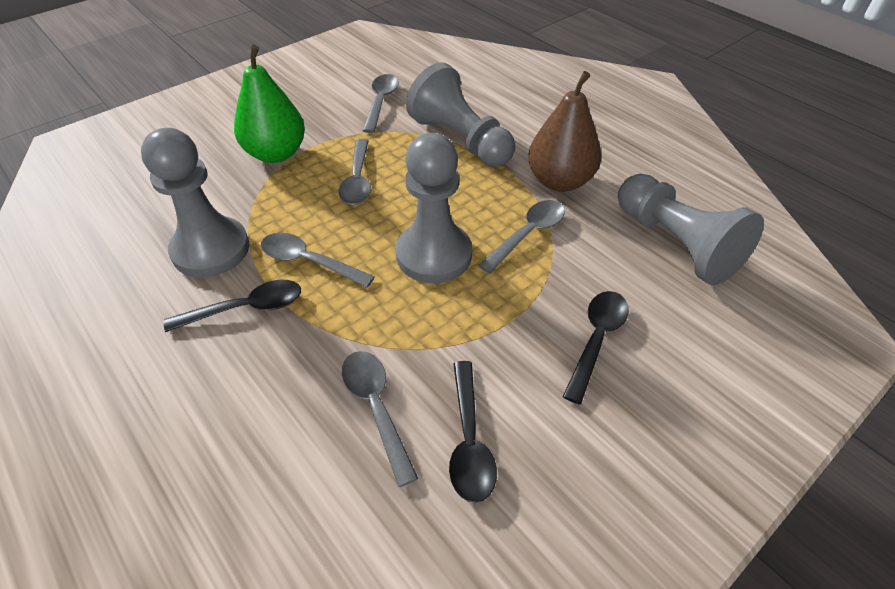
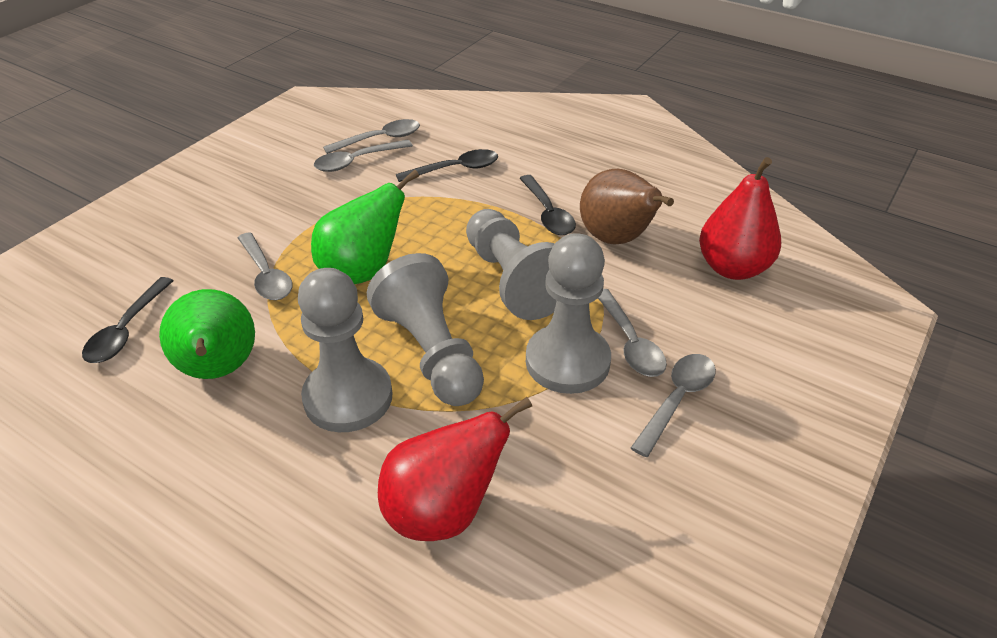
green pear: [234,45,305,163] = 1 -> [159,289,255,379] [311,170,419,284] = 2
red pear: none = 0 -> [378,397,532,541] [699,157,781,280] = 2

